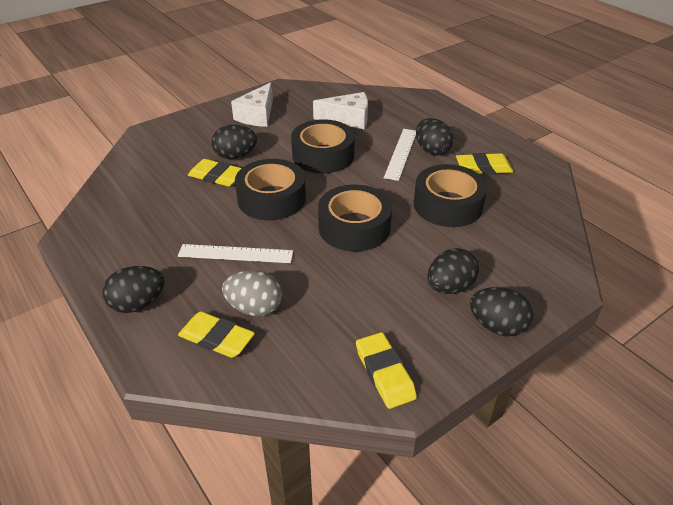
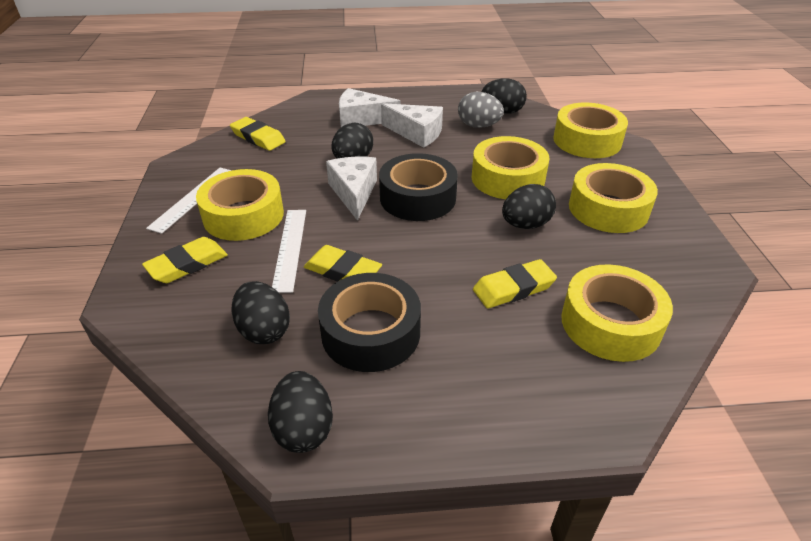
black tape: [235,159,306,220] [291,119,355,174] [318,184,392,251] [414,164,487,227] = 4 -> [318,273,421,372] [379,153,458,221] = 2
white cheese: [231,82,273,127] [313,92,368,129] = 2 -> [326,157,377,221] [339,88,400,127] [381,103,443,148] = 3
yellow tape: none = 0 -> [196,169,284,241] [472,136,549,199] [553,102,628,158] [561,264,673,362] [569,163,658,233] = 5

